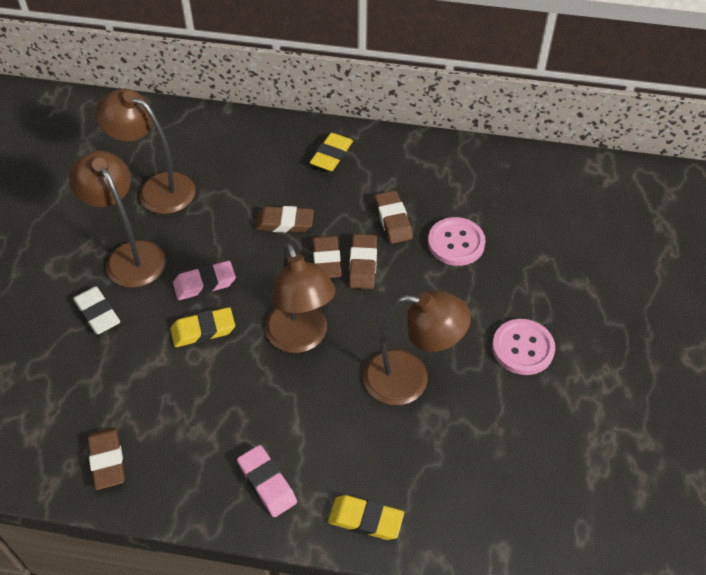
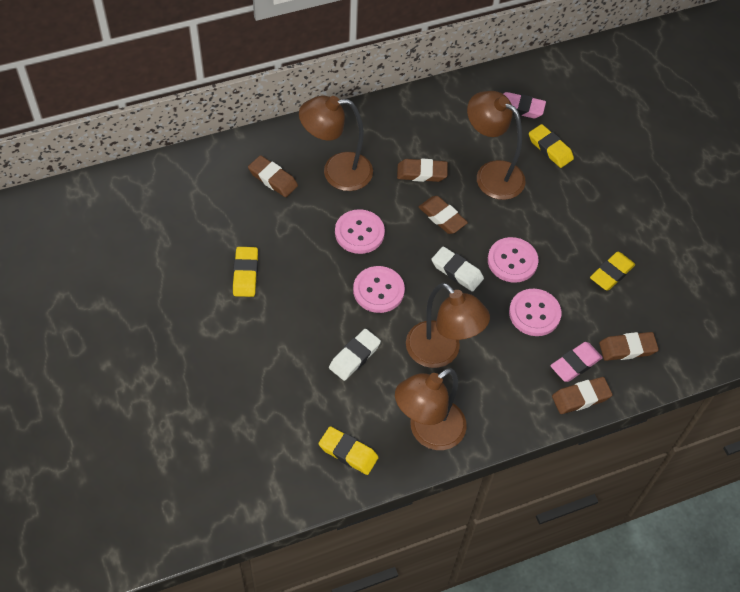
pink button: [428,217,486,266] [492,319,555,375] = 2 -> [335,209,385,254] [353,266,405,313] [488,237,539,283] [509,289,561,336] = 4
white eraser: [73,286,120,334] = 1 -> [329,329,381,381] [431,246,484,292] = 2
yellow eraser: [171,307,235,347] [310,133,353,171] [328,495,404,540] = 3 -> [233,247,258,297] [319,426,379,475] [529,124,574,168] [590,252,635,291] = 4

